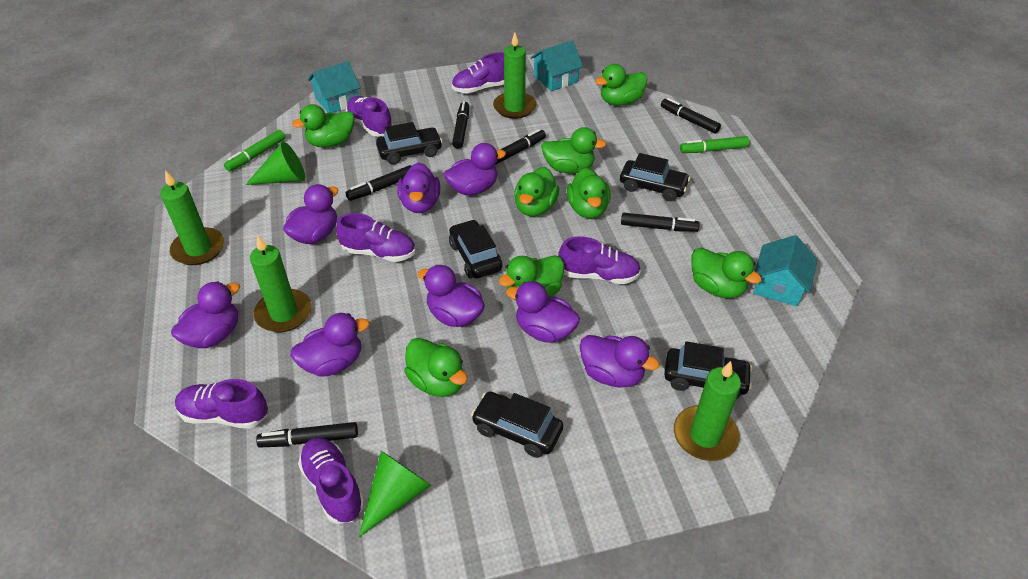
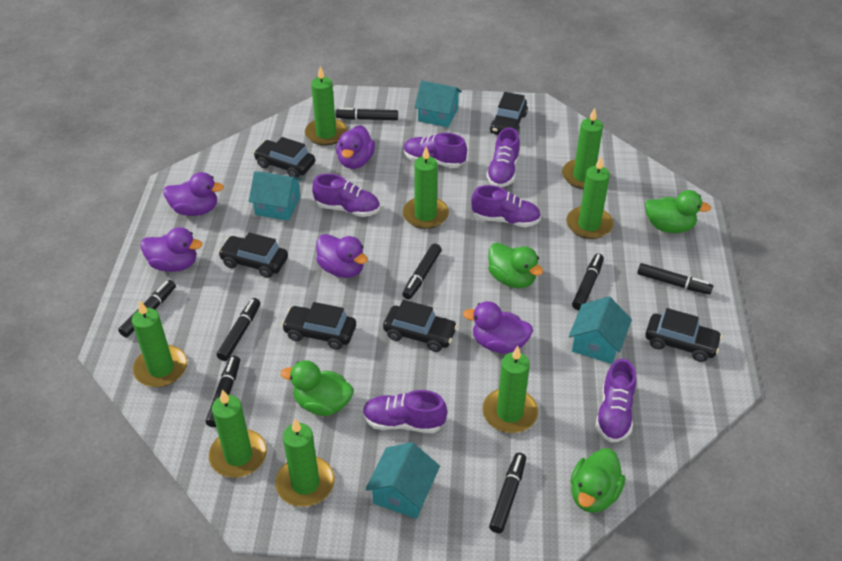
black car: [376,122,443,164] [449,219,503,278] [471,392,563,458] [620,153,690,201] [664,341,752,399] = 5 -> [218,232,288,278] [253,137,315,178] [281,302,356,350] [383,300,458,352] [490,92,528,135] [645,308,722,362] = 6
black marker: [256,422,358,448] [346,165,411,201] [452,101,469,149] [495,129,546,165] [621,213,700,232] [661,98,721,134] = 6 -> [118,280,176,337] [206,355,240,427] [217,298,260,361] [335,108,398,120] [402,244,441,299] [489,453,526,533] [572,254,604,310] [637,263,713,295] = 8
green candle: [160,170,224,265] [250,235,312,332] [493,33,537,119] [674,361,741,461] = 4 -> [132,301,187,387] [209,390,267,478] [275,419,335,507] [305,66,347,146] [403,147,449,229] [482,346,538,433] [562,108,603,189] [566,156,613,239] = 8
green cone: [245,142,305,185] [359,451,431,537] = 2 -> none = 0
green duck: [292,104,354,148] [404,338,467,397] [499,255,564,301] [514,167,559,217] [541,127,606,173] [567,168,611,219] [595,64,647,106] [691,247,762,298] = 8 -> [281,360,354,416] [488,243,543,288] [570,448,625,513] [645,190,711,233] = 4
green marker: [224,130,286,172] [680,136,749,153] = 2 -> none = 0
purple duck: [171,281,240,348] [283,184,339,244] [290,313,370,377] [397,162,440,213] [418,265,485,327] [444,143,506,195] [506,281,580,343] [580,335,659,387] = 8 -> [140,227,202,272] [163,172,224,216] [316,234,368,278] [336,125,375,169] [463,301,533,354] = 5
turquoise house: [308,61,361,113] [530,40,583,91] [753,235,817,306] = 3 -> [249,171,302,221] [365,442,440,519] [415,81,462,127] [569,297,632,364] = 4

